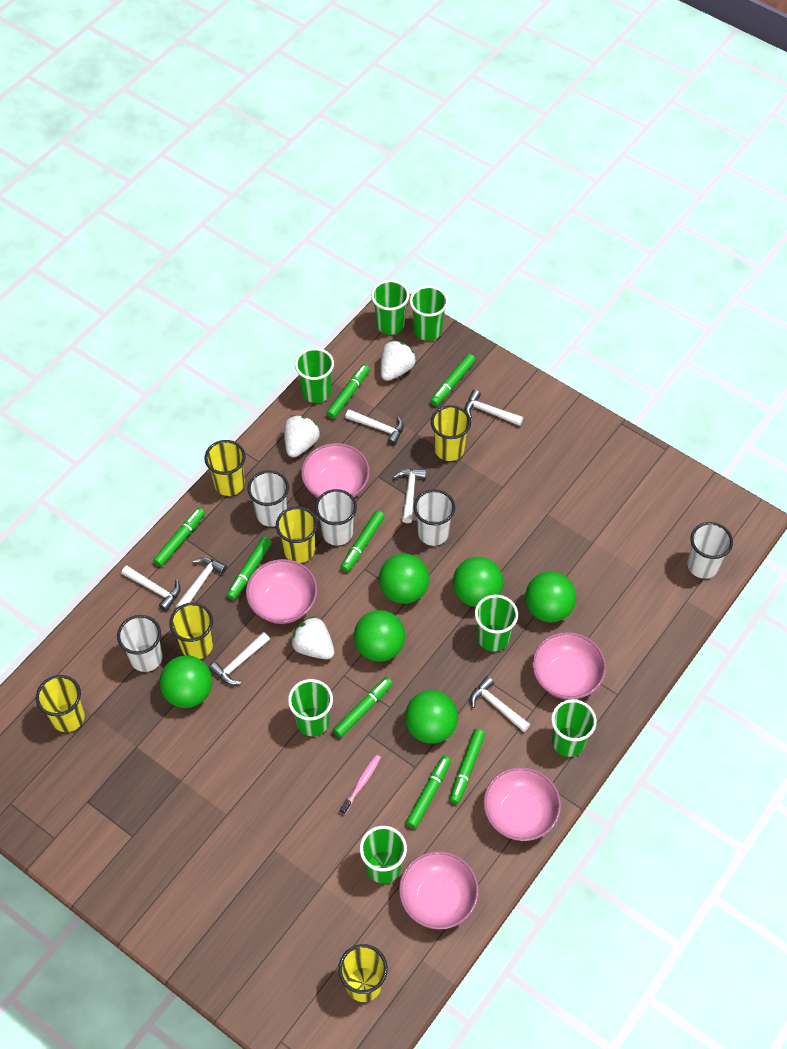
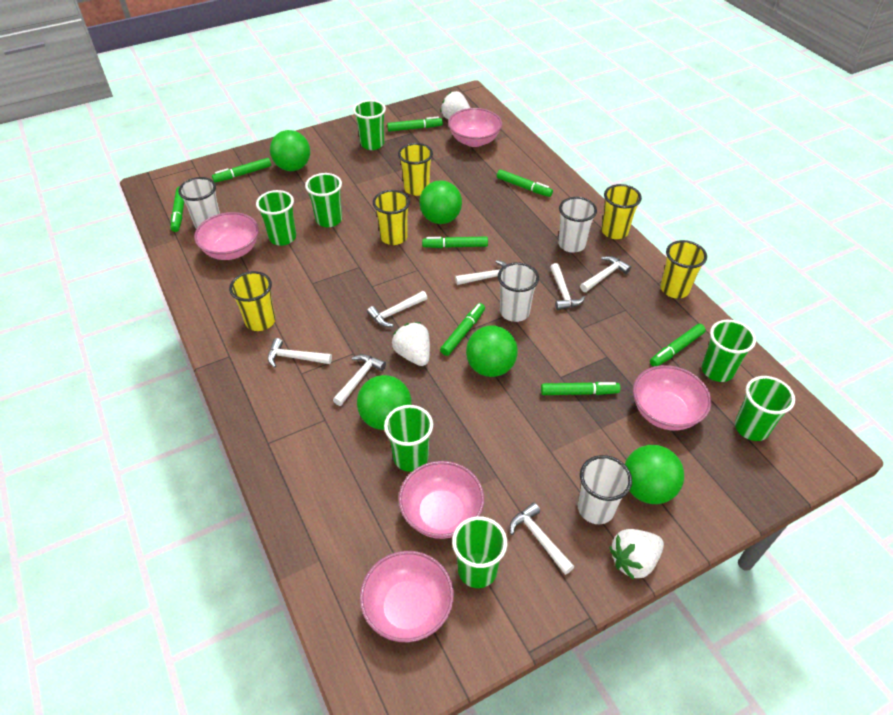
green ball: [160,655,212,708] [354,610,405,662] [379,554,429,604] [405,690,458,744] [453,557,503,607] [525,572,576,622] = 6 -> [270,130,310,171] [357,375,412,430] [419,180,462,224] [466,326,518,377] [625,445,684,504] = 5
pink toothbrush: [340,755,381,815] = 1 -> none = 0
white cup: [117,615,163,672] [247,470,289,527] [315,489,357,546] [414,489,455,546] [687,522,733,579] = 5 -> [178,177,220,229] [498,262,539,322] [558,197,597,253] [578,455,632,524] = 4
yellow cup: [36,675,85,732] [169,603,213,659] [204,440,246,496] [276,506,318,563] [338,944,388,1002] [431,405,471,461] = 6 -> [229,271,276,331] [373,190,410,245] [398,143,433,196] [601,184,642,239] [660,240,707,298] = 5

